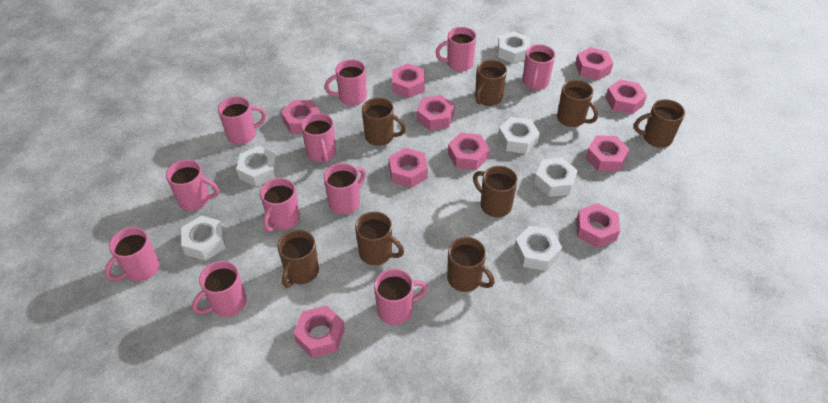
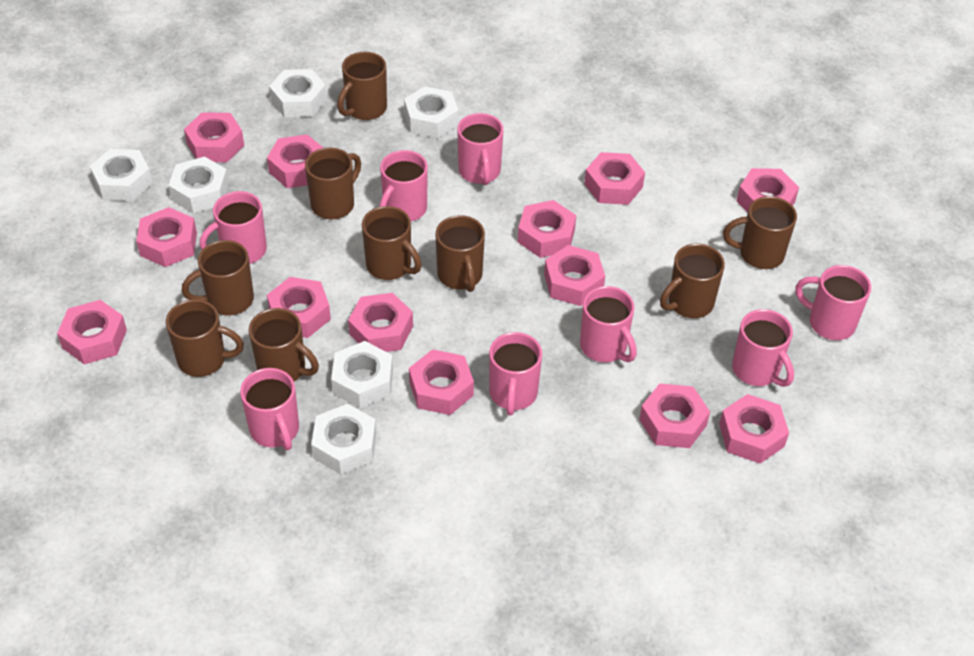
brown mug: [277,230,319,288] [355,212,404,265] [362,98,406,146] [447,237,495,292] [473,166,518,217] [475,60,507,106] [557,80,598,127] [634,99,685,148] = 8 -> [166,299,244,377] [182,240,254,316] [249,308,319,382] [305,147,361,219] [337,52,387,120] [362,206,422,280] [435,215,485,292] [660,244,725,318] [723,196,797,269] = 9
pink mug: [105,227,160,282] [166,160,219,211] [192,261,247,317] [218,96,266,145] [260,178,300,232] [301,113,336,163] [324,163,366,215] [325,59,367,106] [374,269,428,325] [435,27,476,72] [522,44,555,90] = 11 -> [199,191,267,264] [240,368,299,450] [379,150,428,221] [457,113,504,185] [489,332,542,416] [580,286,637,362] [732,309,794,387] [795,265,871,340] = 8
pink nut: [281,100,321,134] [293,306,345,358] [389,148,428,188] [392,64,425,98] [417,95,455,131] [448,133,489,170] [575,47,613,80] [576,203,620,248] [585,135,630,172] [605,79,647,114] = 10 -> [57,300,127,364] [136,207,197,267] [184,112,244,162] [267,134,323,188] [267,277,331,338] [348,293,413,352] [409,349,474,415] [518,200,576,258] [544,245,605,306] [584,152,645,205] [639,383,710,448] [719,394,789,463] [737,168,799,213] = 13

